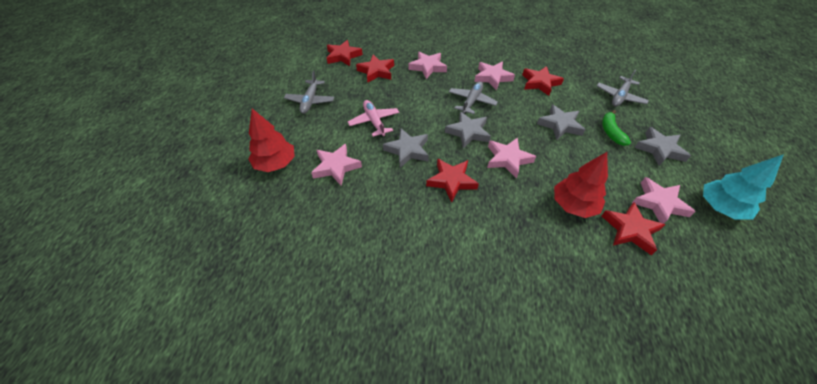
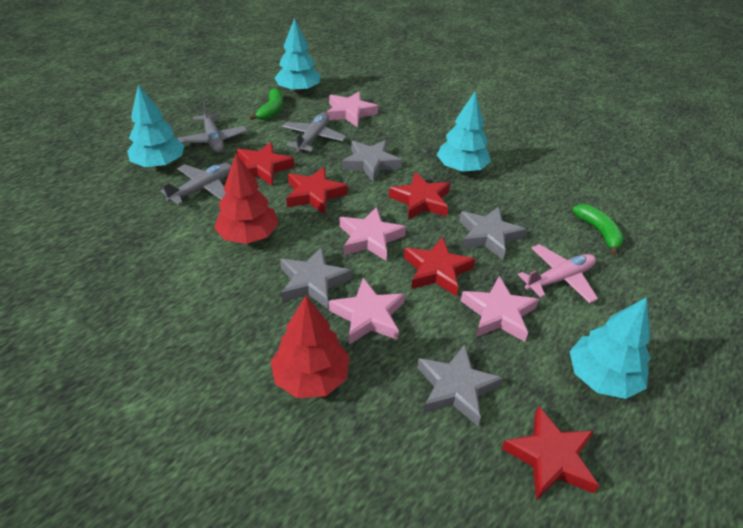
green banana: [602,110,631,146] = 1 -> [249,88,283,120] [572,204,624,255] = 2
pink star: [311,144,362,186] [409,52,447,79] [474,62,515,90] [487,138,536,179] [632,177,696,224] = 5 -> [327,91,378,128] [329,278,405,345] [339,207,406,261] [461,276,539,342] = 4
turquoise tree: [703,154,784,220] = 1 -> [127,84,185,168] [275,18,320,93] [437,91,491,172] [569,297,651,399] = 4

